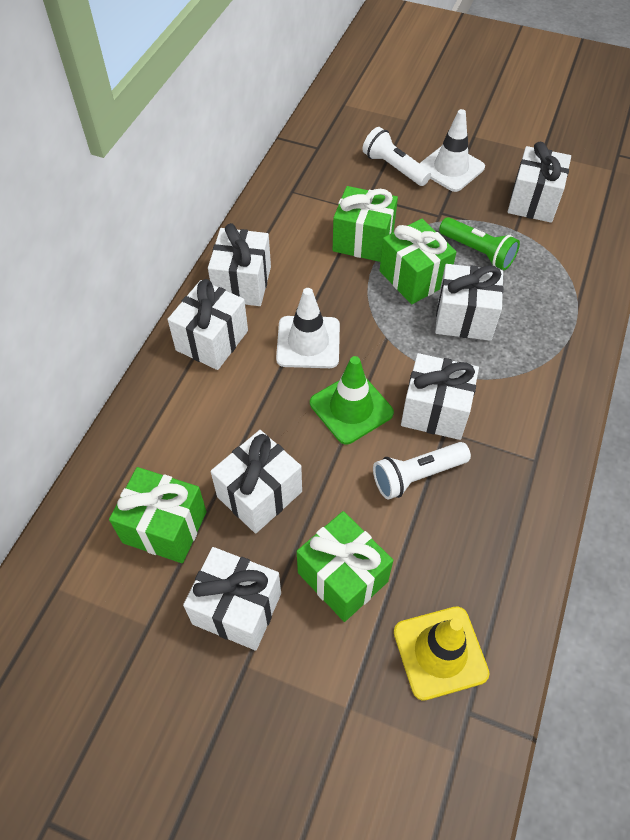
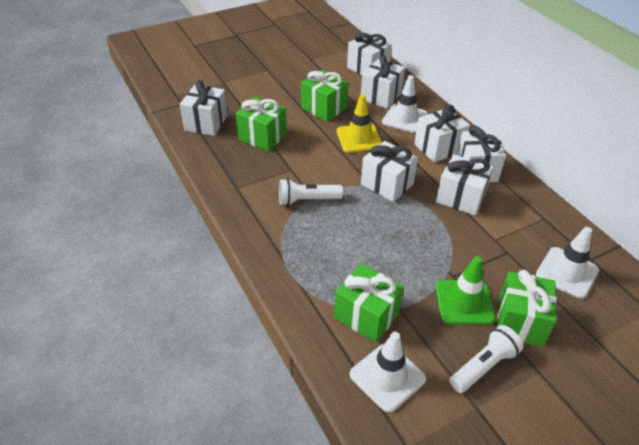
green flashlight: [439,217,520,270] = 1 -> none = 0
white traffic cone: [276,288,340,368] [419,109,485,192] = 2 -> [350,332,426,413] [382,75,428,133] [536,227,599,299] = 3

